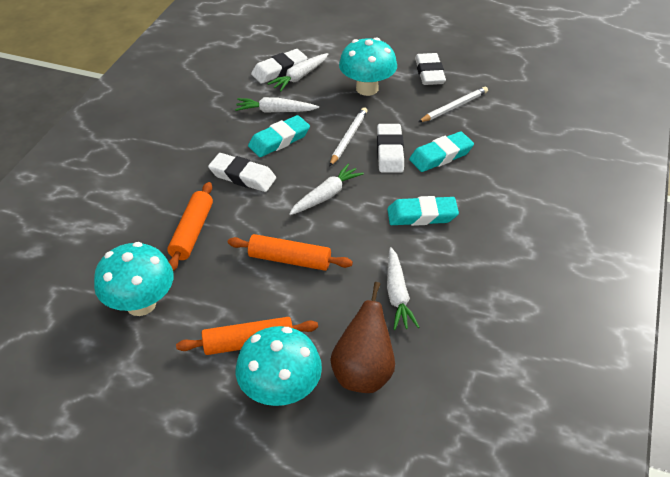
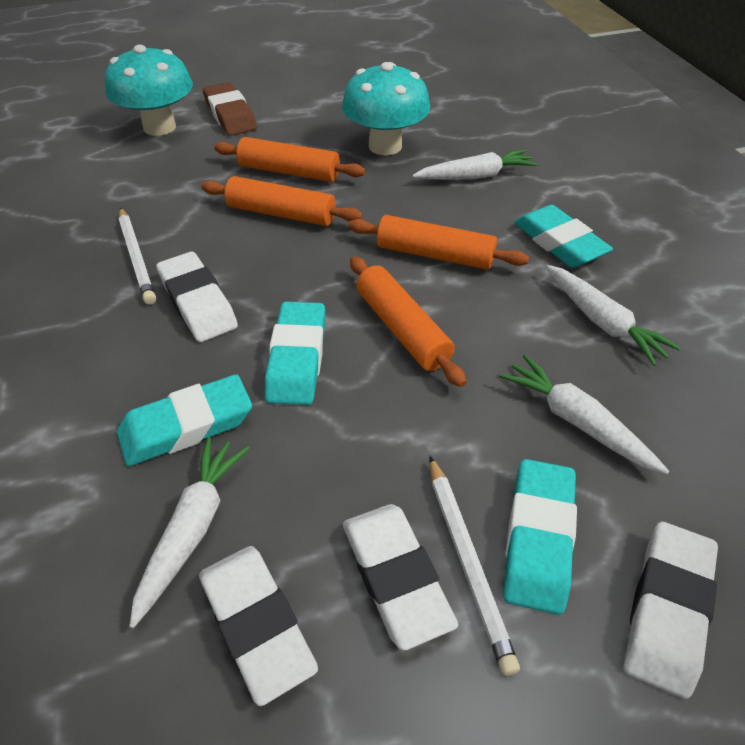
brown eraser: none = 0 -> [203,82,257,136] = 1
brown pear: [330,282,395,393] = 1 -> none = 0
orange rolling pin: [167,182,213,271] [176,317,318,355] [228,234,353,271] = 3 -> [201,176,363,226] [214,137,365,182] [348,215,529,270] [350,256,466,387] = 4
turquoise eraser: [248,115,310,157] [387,196,459,226] [409,132,474,172] = 3 -> [117,374,252,466] [265,302,325,405] [503,459,577,615] [514,205,613,268] = 4
turquoise mushroom: [94,242,173,316] [236,326,322,406] [339,38,397,96] = 3 -> [105,45,193,136] [342,62,430,155] = 2

